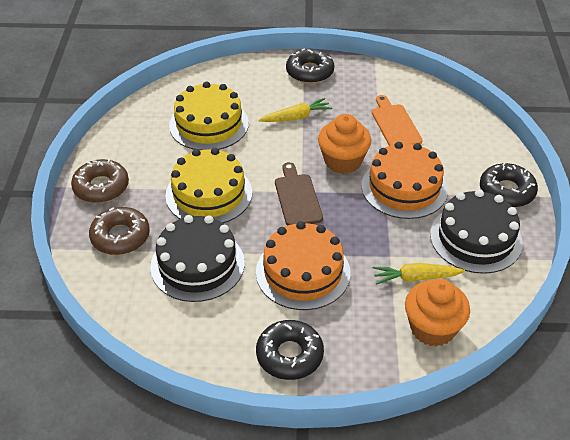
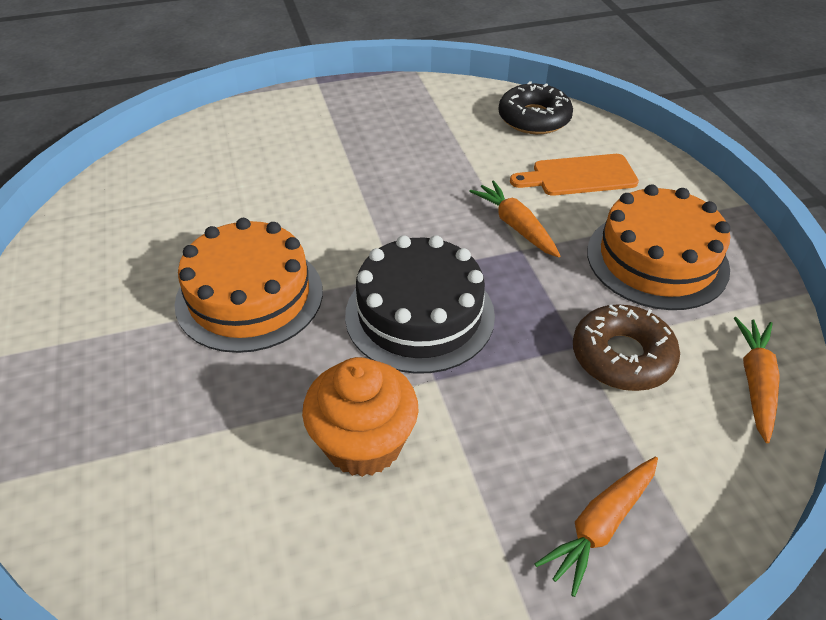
black cake: [150,215,245,302] [430,189,523,274] = 2 -> [345,235,495,374] = 1
black donut: [256,320,324,380] [286,48,334,84] [480,162,538,207] = 3 -> [498,81,573,134] = 1
brown cutting board: [275,162,323,226] = 1 -> none = 0
brown donut: [71,159,129,203] [89,207,150,255] = 2 -> [573,304,680,391] = 1
orange carrot: none = 0 -> [469,180,560,258] [535,457,658,597] [734,317,780,443] = 3
orange cupcake: [318,114,371,174] [405,279,470,347] = 2 -> [302,357,419,477] = 1
yellow cake: [165,148,252,223] [169,82,249,150] = 2 -> none = 0
yellow carrot: [259,98,332,122] [373,263,465,285] = 2 -> none = 0

